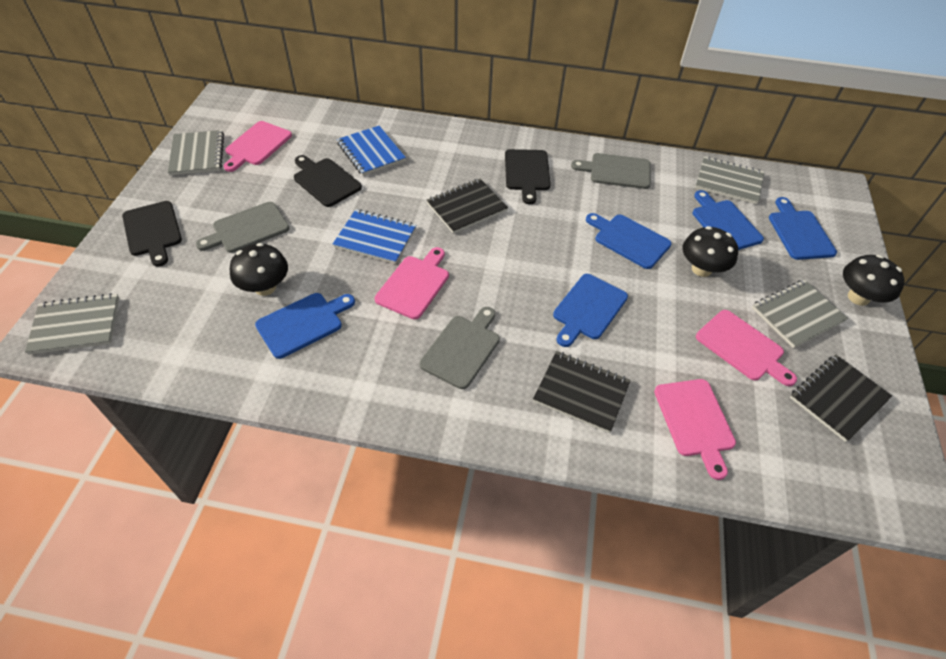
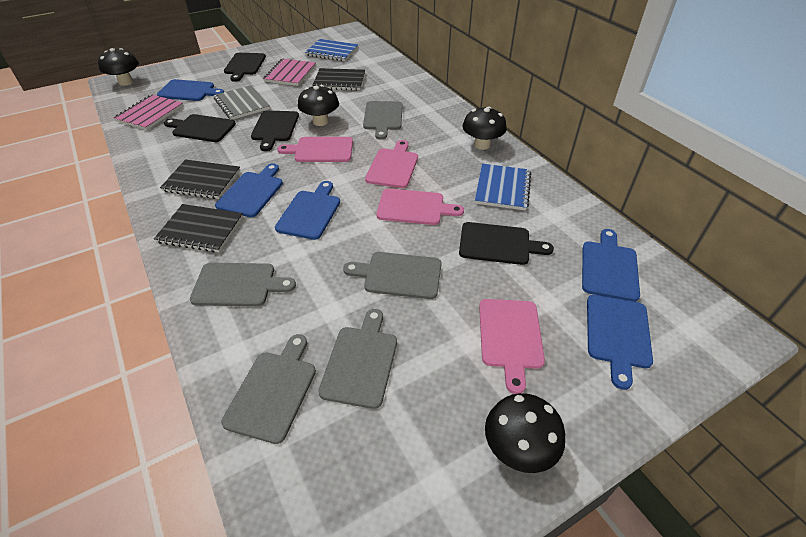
black cutting board: [122,201,182,266] [294,155,362,207] [505,149,551,204] = 3 -> [164,114,236,142] [224,53,266,82] [251,111,299,151] [459,222,554,265] = 4
black mushroom: [230,243,288,296] [683,226,738,277] [843,255,905,306] = 3 -> [98,48,139,86] [298,85,339,126] [463,106,507,150] [485,393,565,473] = 4
grey cutting board: [196,202,289,253] [420,307,500,389] [571,153,651,189] = 3 -> [190,263,296,307] [221,334,316,444] [318,309,397,409] [343,252,442,299] [363,101,403,140] = 5
grey notebook: [25,293,119,355] [168,130,224,175] [695,156,764,205] [752,280,848,349] = 4 -> [214,85,270,120] = 1
pink notebook: none = 0 -> [114,95,183,130] [263,59,316,86] = 2

